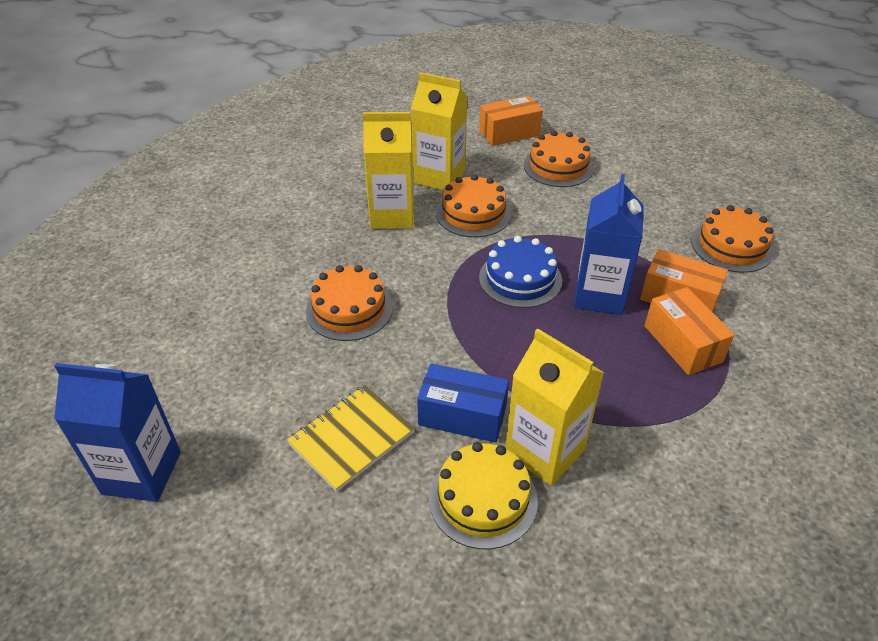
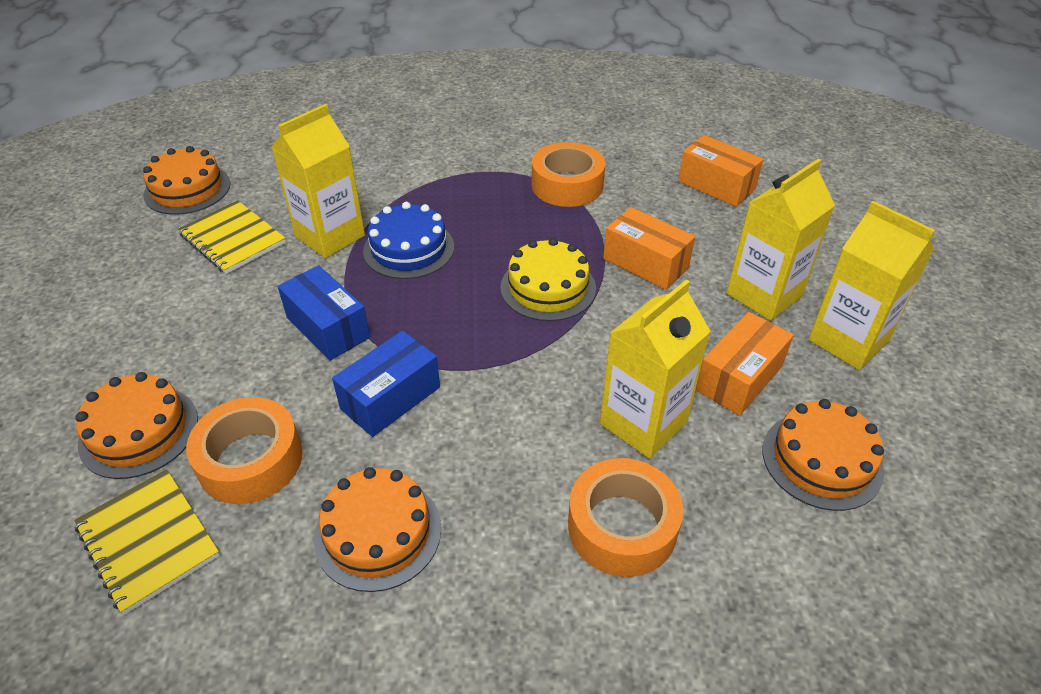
blue box: [417,363,509,443] = 1 -> [278,265,370,361] [332,331,440,437] = 2
blue carton: [54,363,181,502] [574,174,644,315] = 2 -> none = 0
orange tape: none = 0 -> [186,397,302,504] [532,142,605,207] [568,458,683,577] = 3
yellow carton: [363,112,414,229] [411,72,467,191] [505,328,604,486] = 3 -> [271,104,365,258] [600,279,711,459] [727,159,835,321] [809,201,935,370] = 4
yellow notebook: [287,385,415,492] = 1 -> [74,469,220,615] [178,200,286,274] = 2

